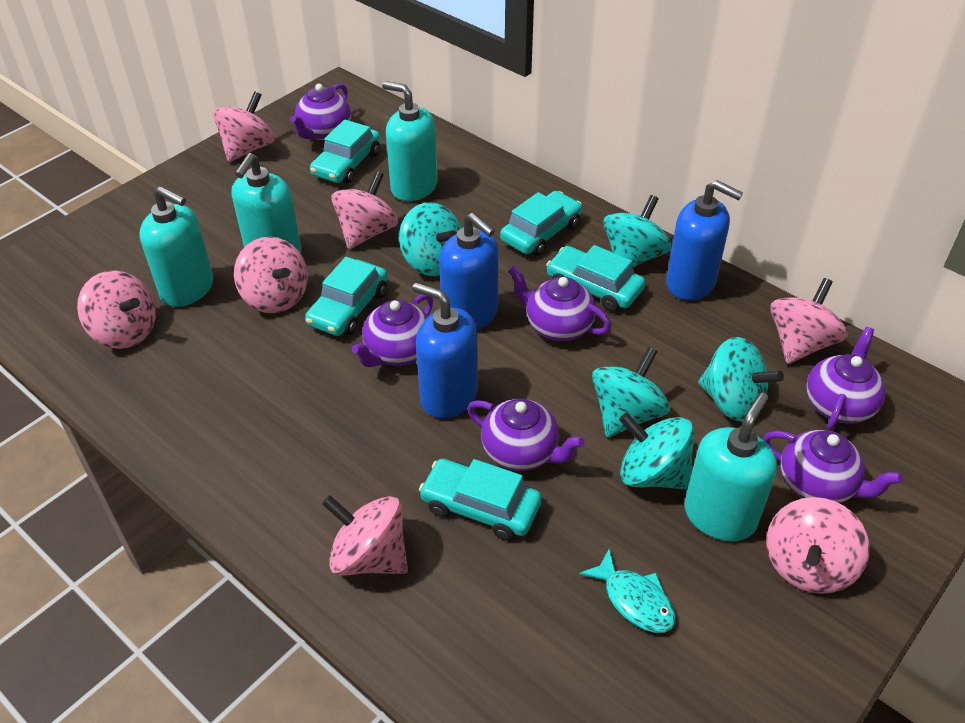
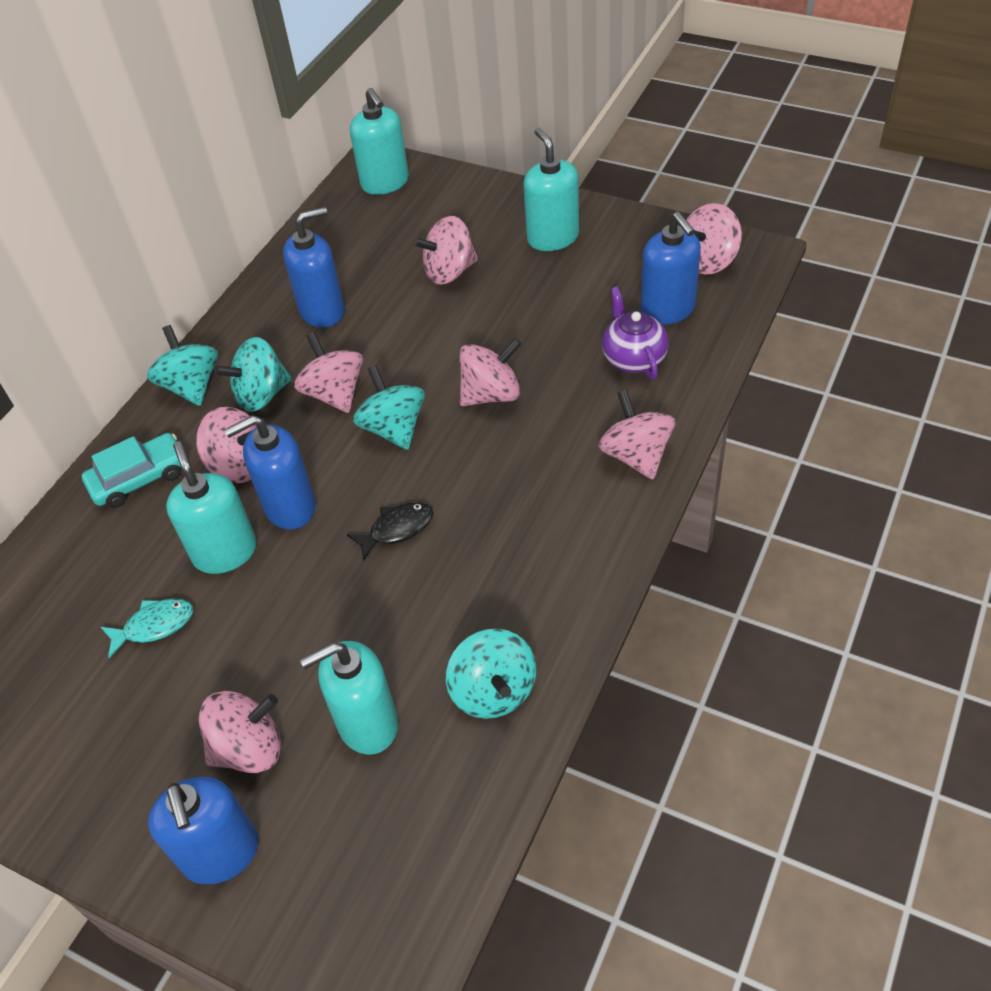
black fish: none = 0 -> [347,502,433,561] = 1
blue soap dispenser: [412,283,478,418] [439,213,499,330] [666,180,743,301] = 3 -> [148,777,259,884] [224,415,316,530] [283,207,345,328] [640,212,701,325] = 4
purple teapot: [290,84,351,140] [352,295,433,367] [467,399,584,471] [508,266,611,341] [763,430,902,503] [806,327,886,431] = 6 -> [602,287,669,380] = 1
turquoise car: [305,257,388,336] [310,119,380,183] [419,459,542,540] [500,191,582,256] [546,245,645,312] = 5 -> [82,433,181,508] = 1
turquoise spinning top: [399,202,462,276] [592,347,670,437] [603,195,671,267] [619,413,694,490] [698,337,784,422] = 5 -> [147,325,218,406] [214,337,292,412] [353,365,425,450] [446,629,536,719] = 4

